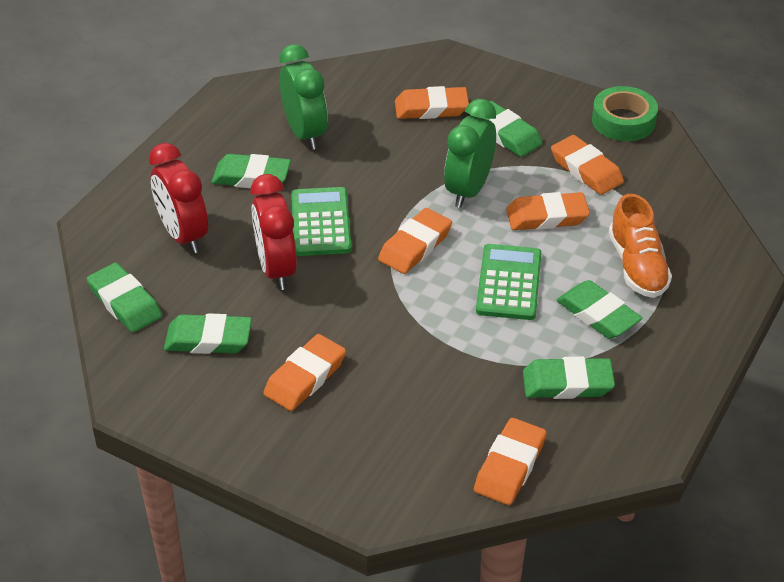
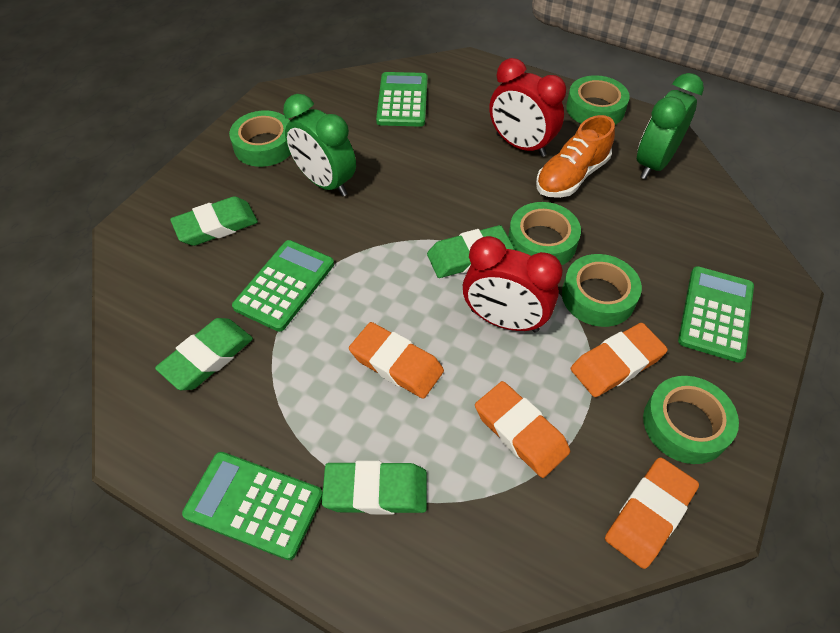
green calculator: [291,187,352,256] [476,244,542,320] = 2 -> [182,452,323,560] [232,240,334,332] [376,72,428,127] [678,266,754,363] = 4
green eraser: [87,263,162,333] [164,313,252,354] [212,154,291,188] [470,101,542,157] [523,357,615,399] [557,280,643,339] = 6 -> [155,318,253,390] [170,196,258,246] [322,461,427,514] [427,225,514,278] = 4
green tape: [592,86,658,141] = 1 -> [229,111,291,167] [508,202,581,265] [562,254,642,327] [566,75,630,125] [643,376,739,464] = 5
orange eraser: [263,334,346,411] [378,208,452,274] [395,86,469,119] [474,418,547,505] [506,192,590,230] [551,135,624,195] = 6 -> [349,322,444,399] [475,381,570,478] [571,323,668,397] [605,457,699,569] = 4

